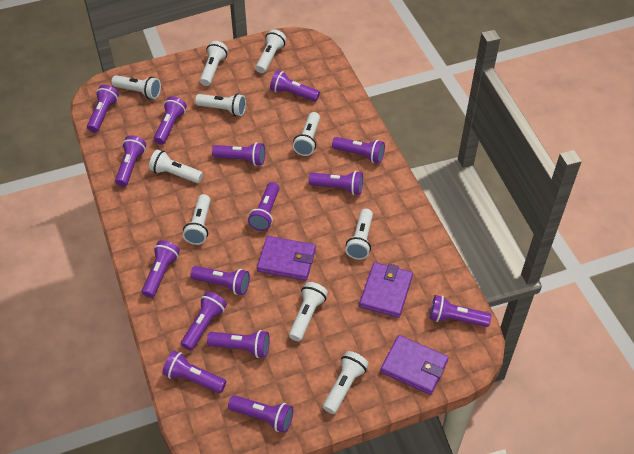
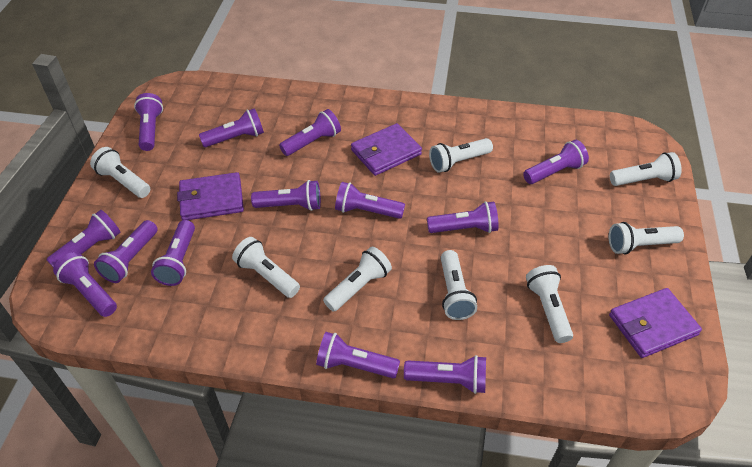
purple flashlight: [87,85,119,133] [115,135,146,187] [142,240,180,298] [154,96,187,145] [162,350,226,393] [181,291,227,351] [190,266,250,295] [207,330,270,358] [212,142,265,166] [228,395,293,433] [248,182,279,231] [270,70,320,102] [309,171,363,195] [332,137,385,163] [430,295,491,327] = 15 -> [47,210,121,268] [53,252,117,317] [94,220,158,283] [134,93,163,151] [151,220,195,286] [199,108,264,147] [251,180,321,211] [279,109,341,156] [316,332,400,378] [335,182,405,219] [404,355,486,394] [427,201,499,233] [523,140,589,184] = 13
white flashlight: [112,75,161,99] [149,150,203,183] [183,194,211,245] [195,93,246,116] [200,41,228,86] [256,29,286,73] [289,282,328,341] [293,112,320,156] [323,351,369,414] [345,209,373,260] = 10 -> [90,147,150,198] [232,237,300,298] [323,247,392,312] [429,138,493,173] [441,250,477,320] [526,265,573,343] [609,222,684,254] [610,152,682,186] = 8

